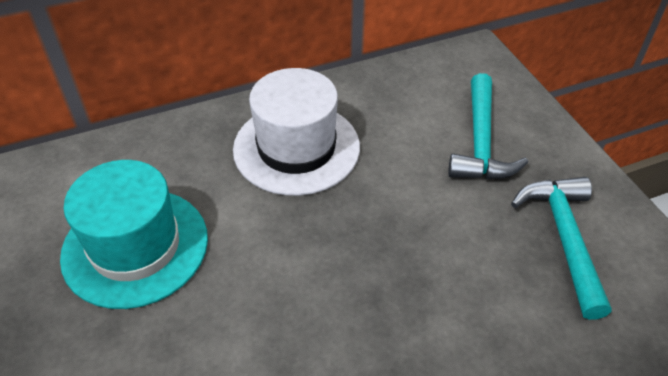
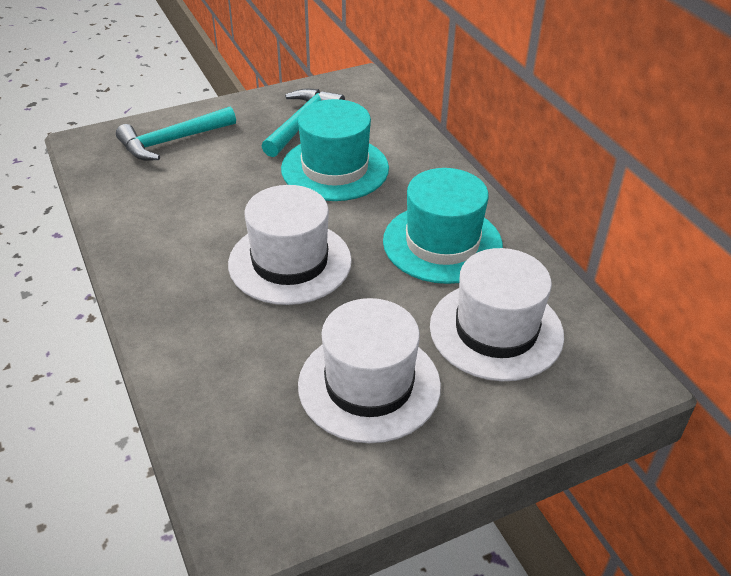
turquoise hat: [60,160,208,309] = 1 -> [281,99,389,201] [383,168,503,284] = 2
white hat: [233,68,360,196] = 1 -> [228,185,352,305] [298,298,441,443] [430,248,564,381] = 3

